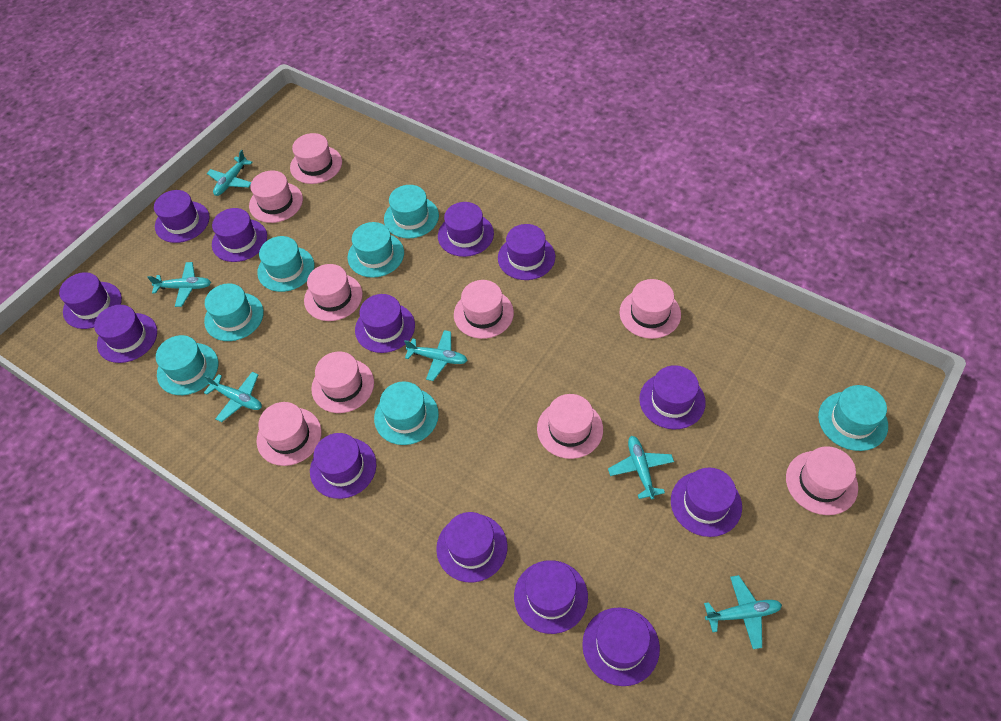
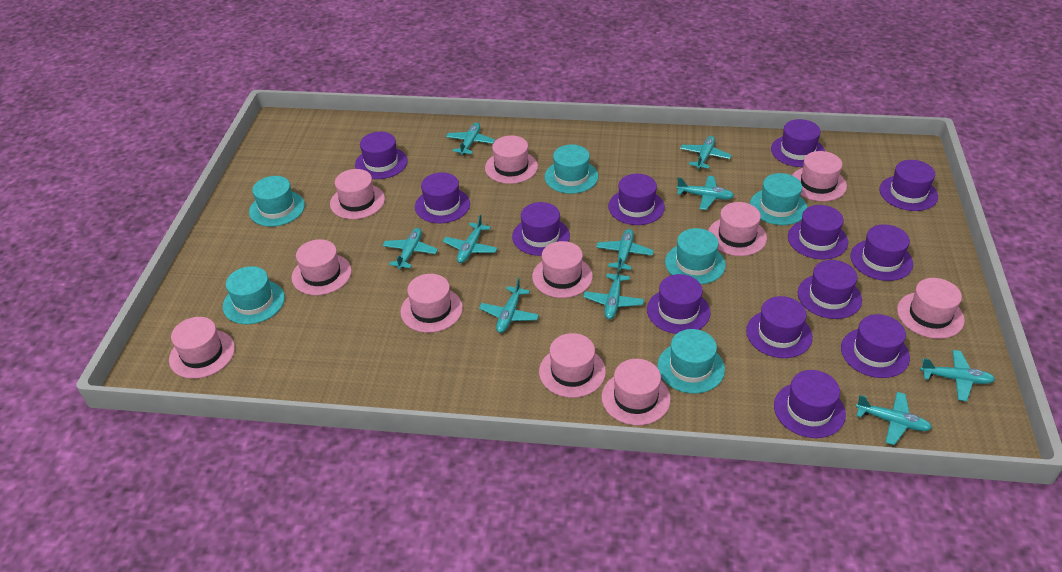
pink hat: [249,170,303,223] [257,402,322,466] [290,133,342,184] [304,264,363,321] [311,351,374,413] [454,280,514,339] [537,394,603,459] [619,279,681,339] [786,446,858,515] = 9 -> [169,317,235,379] [291,239,352,295] [330,169,385,219] [400,274,463,333] [485,135,538,184] [532,241,593,298] [539,333,606,398] [602,359,671,426] [708,202,767,256] [792,151,847,201] [897,278,965,339] = 11
turquoise hat: [156,335,219,395] [204,283,264,341] [257,236,314,292] [348,222,404,278] [374,382,439,445] [384,185,439,238] [818,385,888,451] = 7 -> [223,266,285,324] [249,176,305,227] [544,144,598,194] [657,329,725,394] [665,228,726,284] [750,173,807,225] = 6
turquoise plane: [147,262,211,307] [204,372,262,422] [207,150,252,196] [404,330,468,381] [608,436,674,499] [704,575,782,649] = 6 -> [382,228,438,269] [443,214,497,263] [446,122,495,155] [479,278,539,333] [583,264,644,319] [596,229,654,271] [676,176,734,210] [680,136,732,169] [856,392,932,445] [920,350,995,401] = 10

